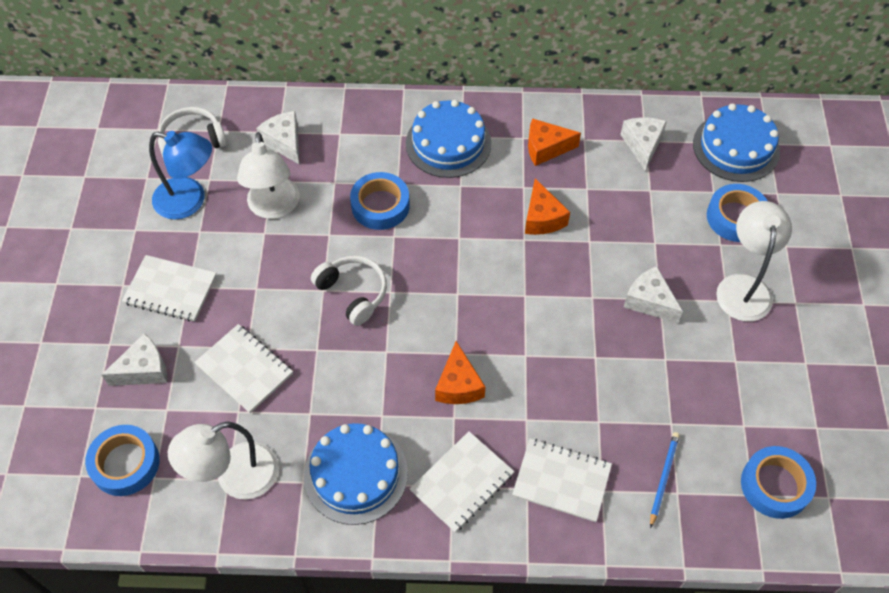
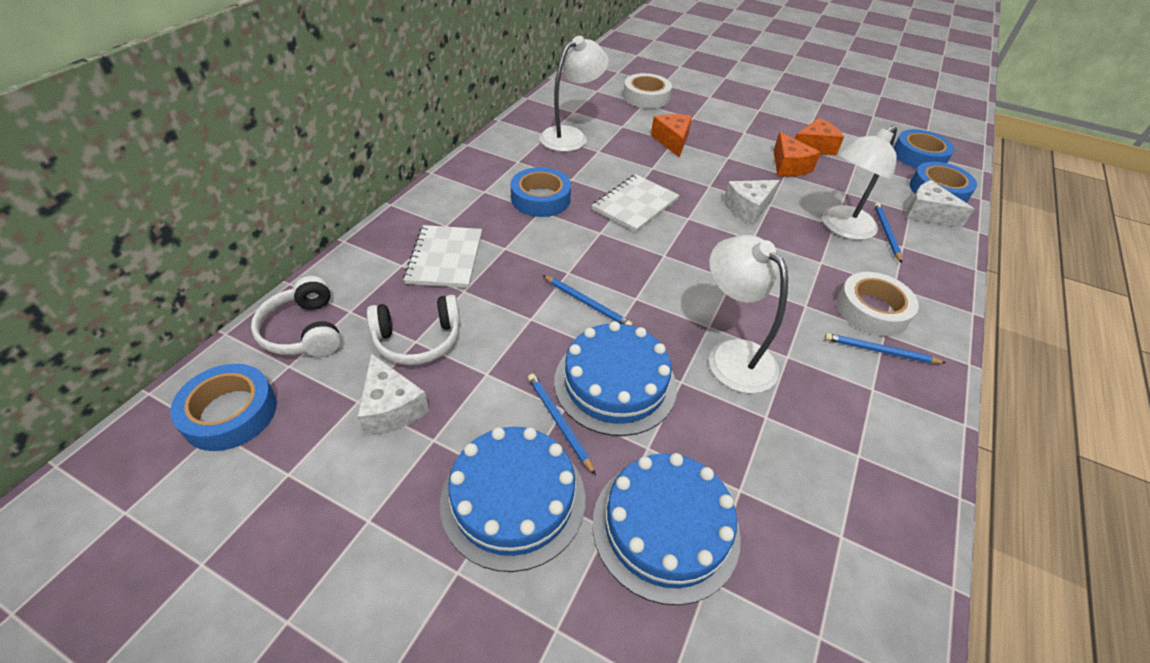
blue lamp: [149,131,212,220] = 1 -> none = 0
blue pencil: [650,432,680,528] = 1 -> [528,374,596,475] [543,275,633,326] [825,333,946,364] [874,202,902,263] = 4
white cheese: [102,333,167,386] [256,111,299,164] [620,117,667,171] [624,266,683,323] = 4 -> [357,353,429,436] [723,180,780,225] [906,180,974,228] = 3
white notebook: [122,255,217,322] [194,324,293,413] [410,431,515,533] [512,439,612,522] = 4 -> [403,225,482,288] [592,174,679,232] = 2
white tape: none = 0 -> [623,73,672,109] [837,272,919,336] = 2

